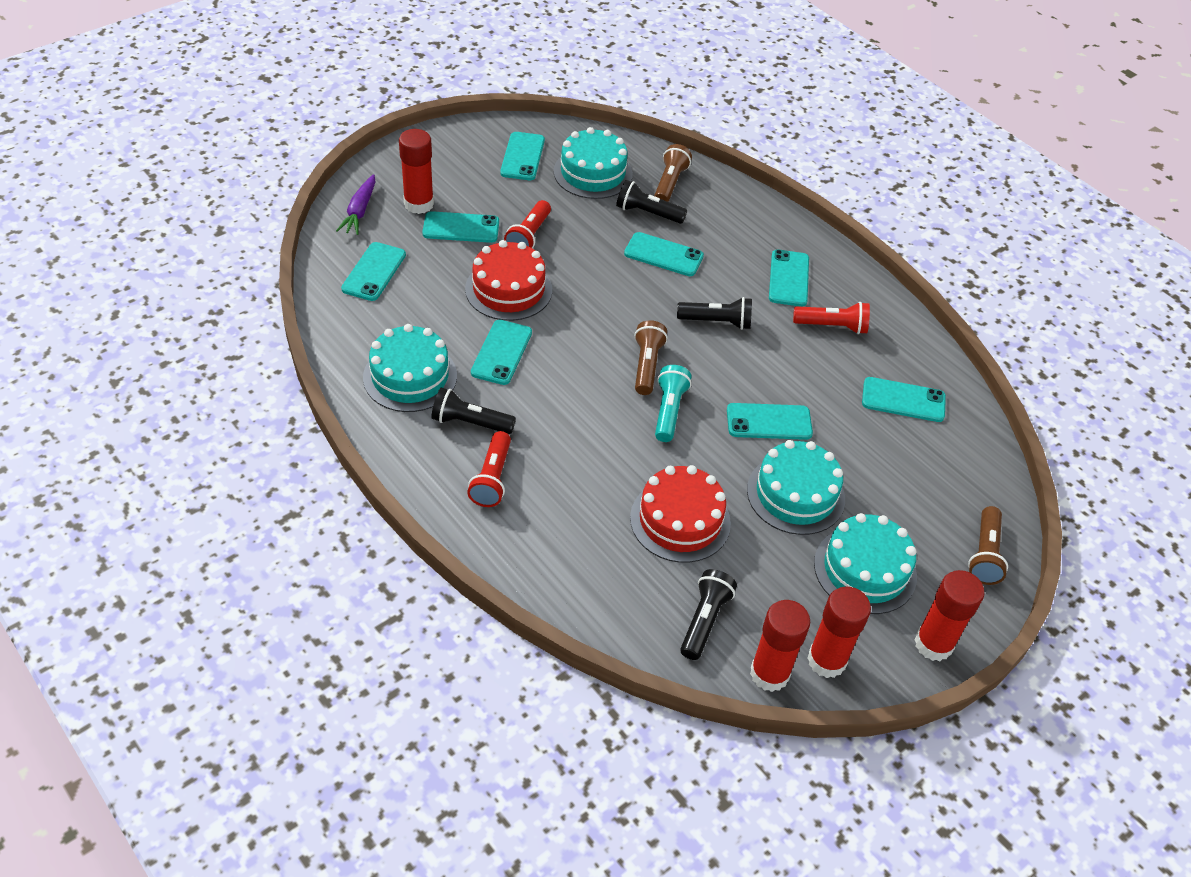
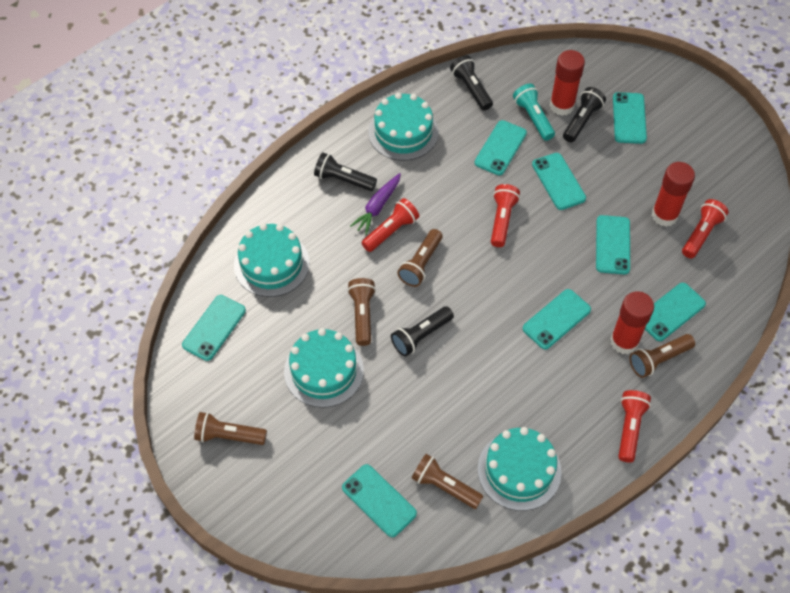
brown flashlight: [634,320,668,395] [654,144,692,202] [968,506,1008,585] = 3 -> [194,412,267,445] [347,278,376,346] [397,229,443,287] [412,454,483,509] [629,334,695,378] = 5
red cake: [465,240,552,321] [630,465,731,563] = 2 -> none = 0
red flashlight: [467,431,511,507] [504,200,551,248] [793,302,870,334] = 3 -> [361,198,419,252] [491,184,520,247] [618,390,651,463] [682,199,729,259] = 4
red glue stick: [399,129,434,214] [750,600,810,692] [807,587,871,678] [914,570,985,661] = 4 -> [550,50,585,116] [610,291,654,354] [651,162,695,227] = 3

